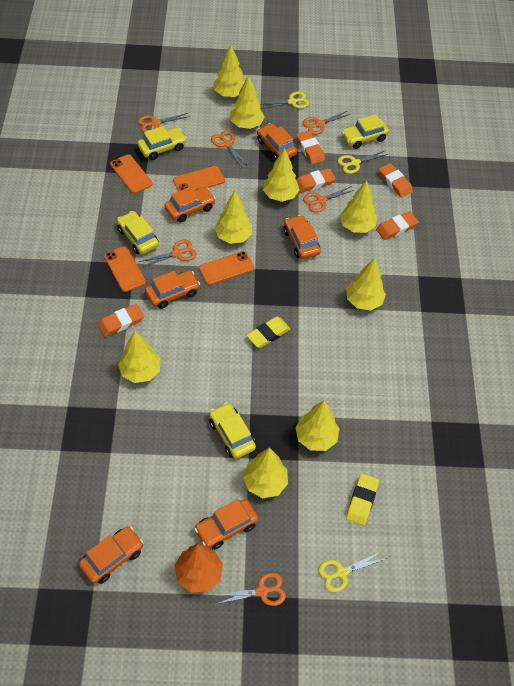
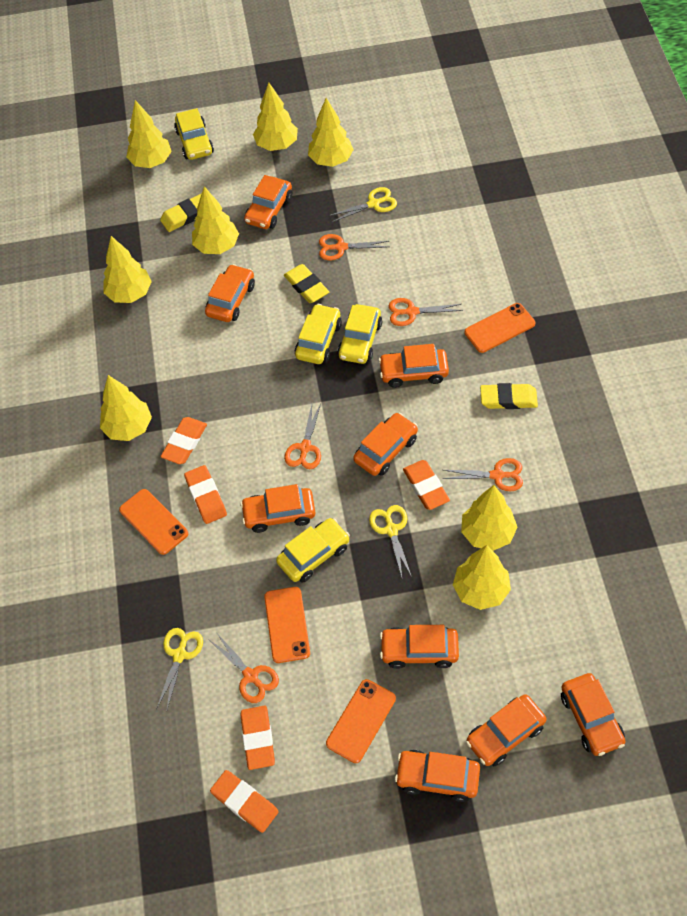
orange car: [79,526,144,584] [145,270,200,309] [164,186,216,223] [194,499,258,550] [257,123,297,161] [284,215,321,259] = 6 -> [205,264,255,322] [240,484,315,533] [244,175,292,229] [353,413,418,476] [378,344,449,388] [380,625,459,669] [395,750,480,802] [466,694,547,766] [561,673,626,756] = 9
orange scissors: [138,113,190,132] [139,240,196,267] [211,130,247,167] [213,573,286,606] [303,111,350,135] [303,186,354,212] = 6 -> [211,634,279,703] [284,404,321,469] [319,234,389,260] [388,298,463,326] [443,458,523,491] = 5
orange tree: [174,544,223,593] = 1 -> none = 0
yellow eraser: [246,317,290,348] [346,473,379,525] = 2 -> [160,193,202,232] [284,264,329,303] [480,383,538,409] = 3
yellow tree: [118,330,160,383] [213,45,245,97] [214,190,252,244] [230,75,265,129] [243,447,288,498] [263,148,299,202] [295,400,339,451] [340,180,377,233] [346,258,386,311] = 9 -> [100,375,152,441] [104,236,152,303] [126,100,172,168] [192,186,239,254] [253,82,298,151] [308,98,353,167] [453,545,511,610] [461,485,518,551] = 8

